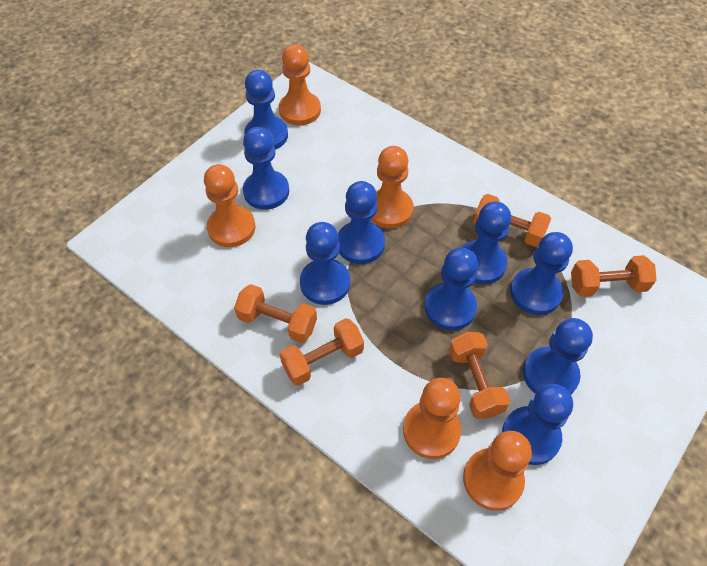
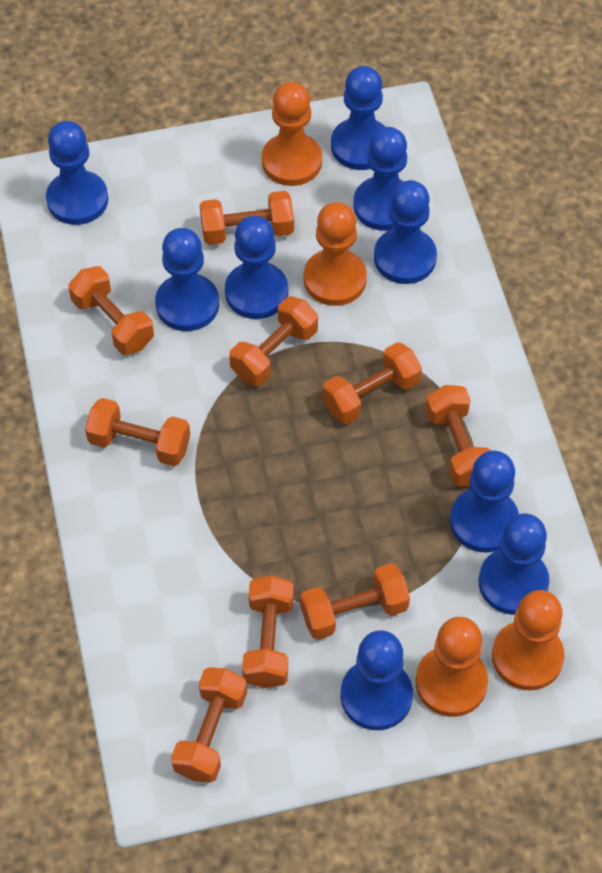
orange dumbbell: [234,284,317,343] [280,318,364,386] [449,332,510,419] [473,194,551,247] [571,255,657,297] = 5 -> [68,266,154,355] [85,398,190,466] [171,667,247,783] [200,191,294,245] [229,296,318,386] [242,575,294,688] [300,563,410,640] [322,342,422,424] [425,385,491,486] = 9
orange pawn: [204,164,255,247] [279,44,321,125] [371,146,413,229] [403,378,461,459] [463,431,532,511] = 5 -> [262,82,322,186] [304,202,367,306] [415,617,488,717] [492,590,564,690] = 4

